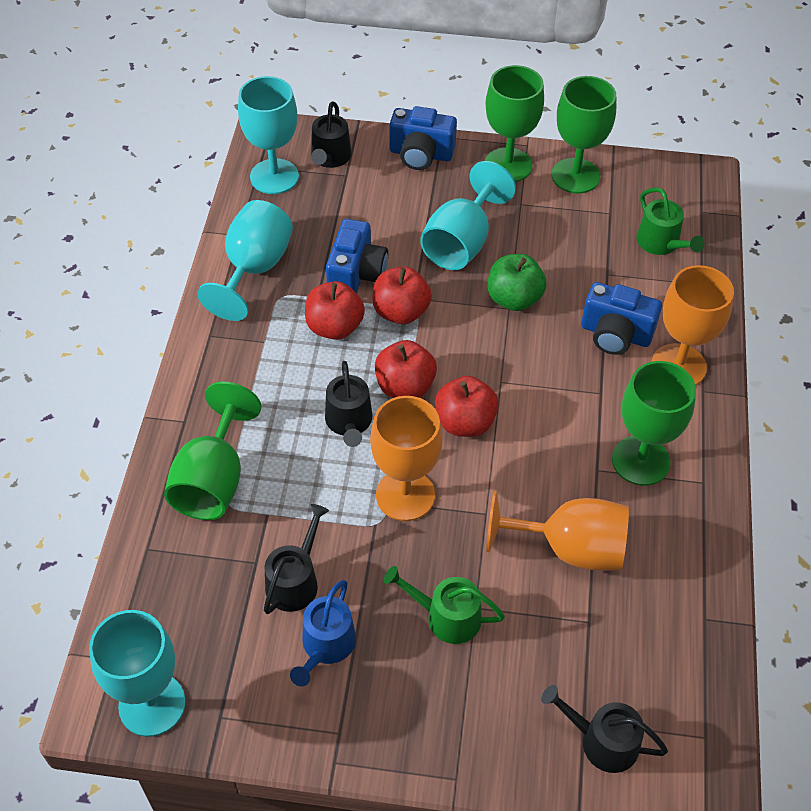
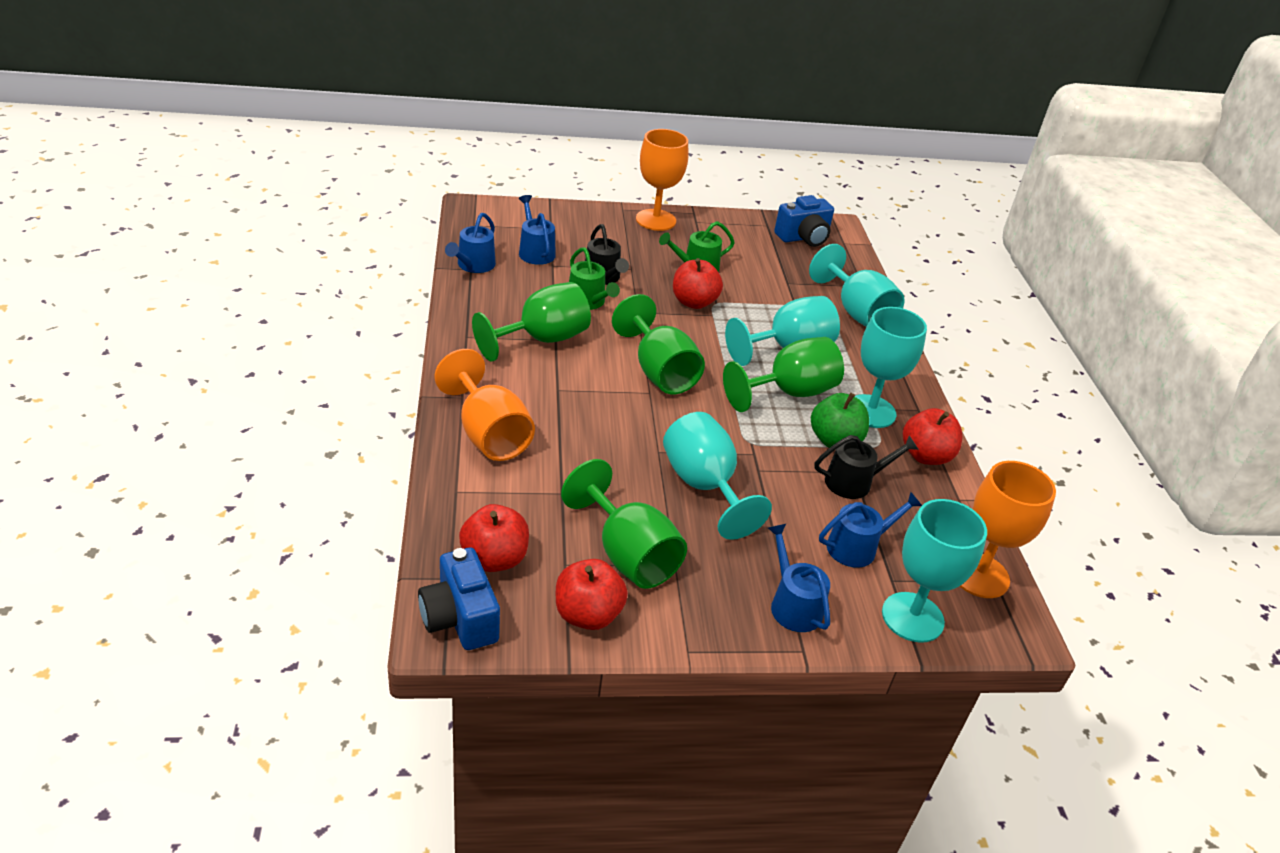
black watering can: [264,504,329,614] [311,101,352,168] [325,361,372,447] [541,685,668,773] = 4 -> [585,224,629,285] [815,435,919,499] = 2
blue camera: [326,219,388,293] [389,106,457,170] [581,282,662,355] = 3 -> [418,548,500,650] [774,195,834,247] = 2
blue watering can: [290,580,356,686] = 1 -> [445,213,496,273] [519,195,556,265] [768,524,830,632] [819,492,922,568] = 4
turquoise goblet: [89,610,186,737] [197,200,293,321] [238,76,299,194] [420,161,516,270] = 4 -> [663,412,772,540] [725,296,840,366] [809,244,905,327] [855,307,927,428] [882,499,987,643] = 5

